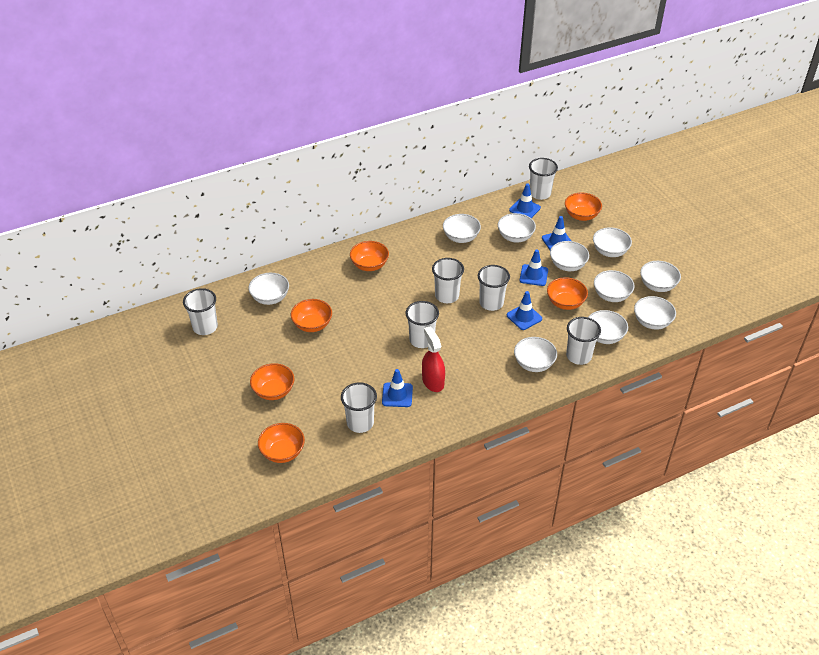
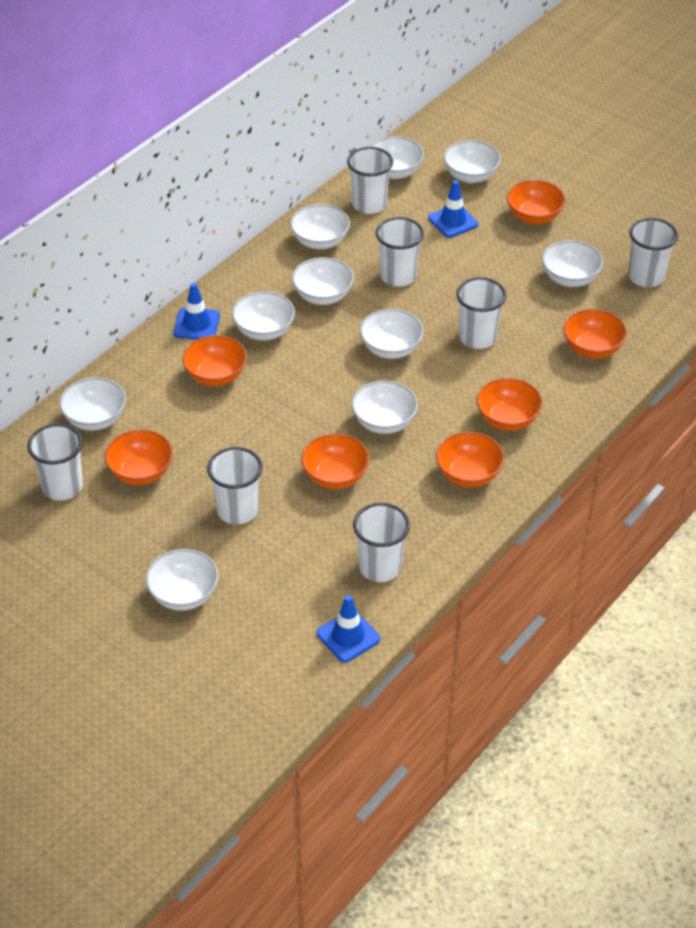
blue traffic cone: [382,369,413,407] [507,291,542,330] [509,183,541,218] [520,249,548,286] [542,216,571,250] = 5 -> [173,283,220,339] [317,595,380,662] [428,180,478,238] = 3
orange bowl: [250,363,294,400] [258,423,305,463] [291,299,332,332] [350,241,389,271] [547,277,588,310] [565,192,602,221] = 6 -> [104,430,173,485] [182,335,247,386] [301,434,369,489] [436,432,504,488] [476,378,543,431] [507,180,565,224] [563,309,627,359] = 7
red spray bottle: [422,326,445,392] = 1 -> none = 0

